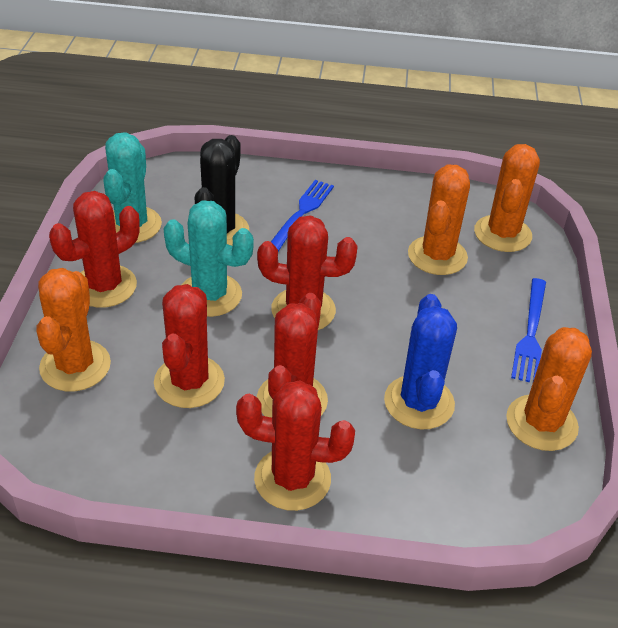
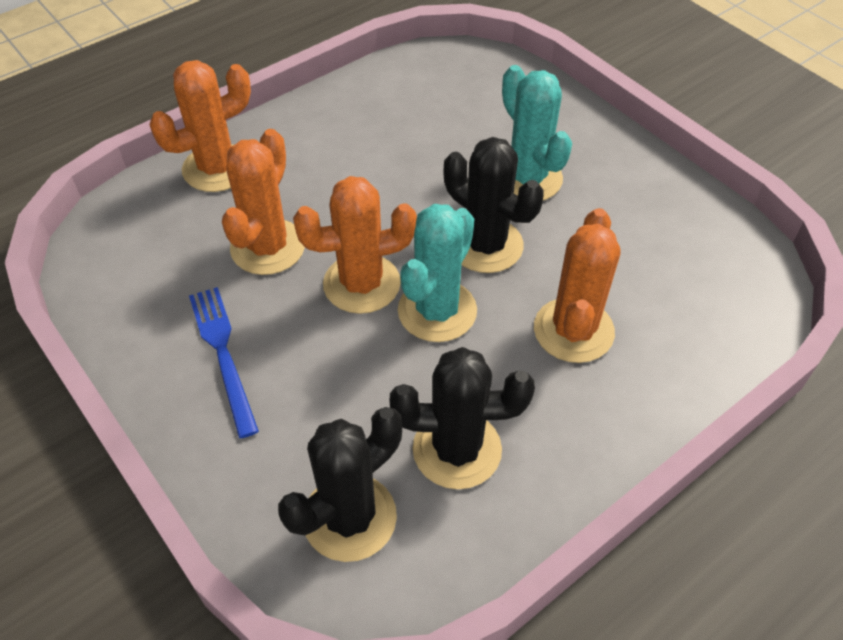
black cactus: [195,135,249,246] = 1 -> [278,407,402,562] [390,347,535,489] [444,137,544,273] = 3
blue cactus: [384,294,457,429] = 1 -> none = 0
blue fork: [271,180,334,252] [511,278,546,382] = 2 -> [189,287,259,438] = 1
red cactus: [49,191,140,308] [154,284,225,408] [236,380,355,511] [257,215,358,330] [257,293,328,417] = 5 -> none = 0

